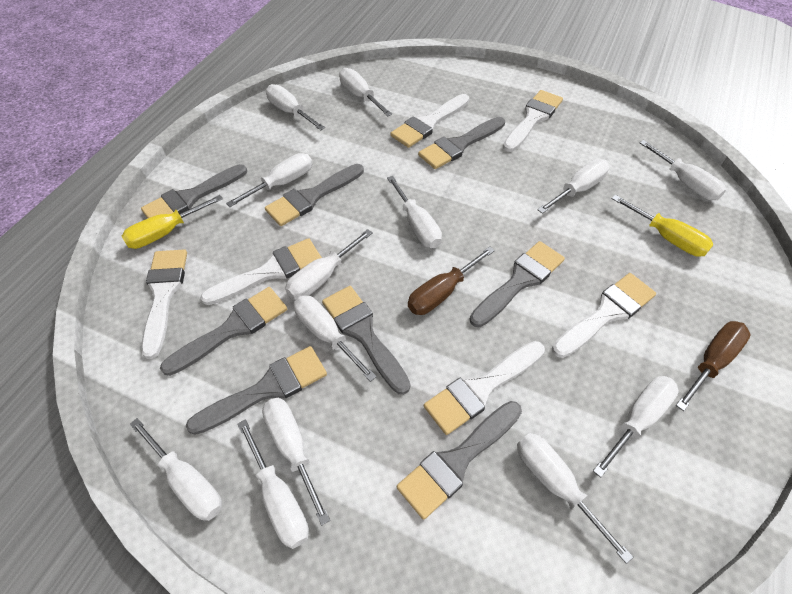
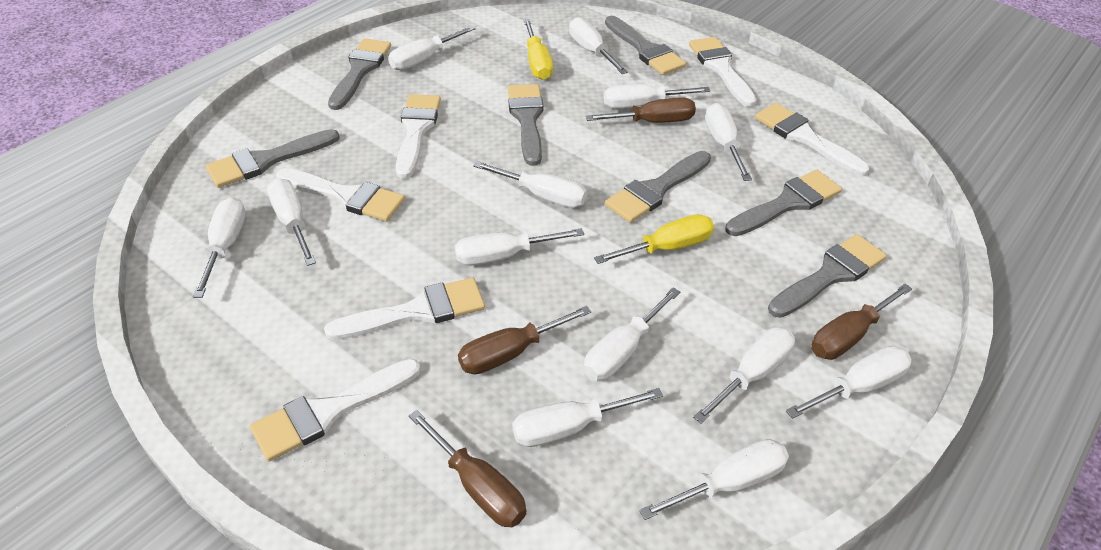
brown screwdriver: [408,246,495,315] [676,321,750,411] = 2 -> [409,410,526,527] [458,306,591,374] [586,97,696,123] [811,284,912,360] = 4
grey brush: [141,164,247,218] [160,287,287,376] [186,346,327,435] [265,164,364,226] [322,286,411,395] [397,401,522,519] [418,117,505,169] [470,241,565,327] = 8 -> [206,129,340,188] [328,38,391,110] [508,84,544,166] [605,16,686,75] [605,151,711,223] [725,170,842,236] [768,234,887,318] = 7

